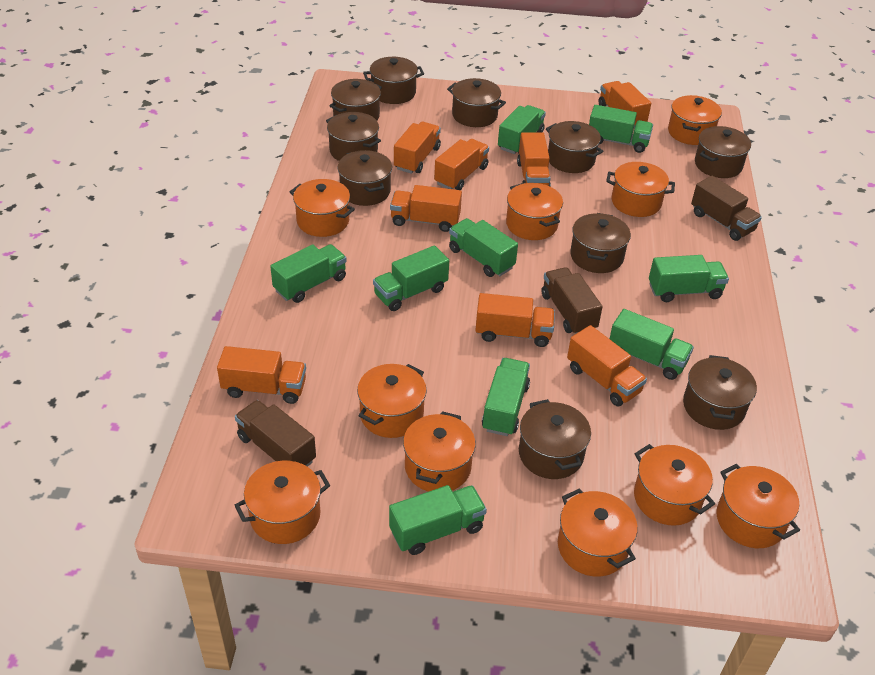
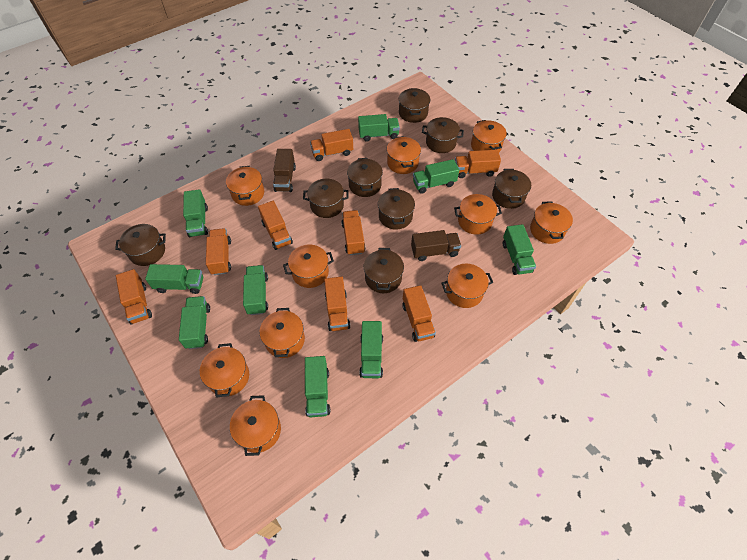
brown pot: [326,112,381,161] [329,79,382,120] [337,150,392,206] [363,57,424,104] [447,78,506,127] [519,399,591,479] [546,121,603,173] [570,213,631,273] [683,355,757,430] [695,126,751,178] = 10 -> [115,224,166,266] [303,178,349,218] [347,158,383,197] [364,248,404,293] [378,188,415,230] [399,88,430,123] [422,117,464,153] [492,169,531,209] = 8
brown truck: [235,400,316,467] [541,267,603,334] [691,176,762,241] = 3 -> [273,149,296,192] [411,230,461,261] = 2

